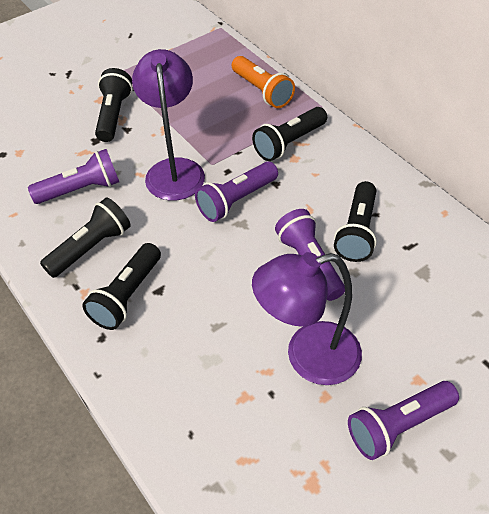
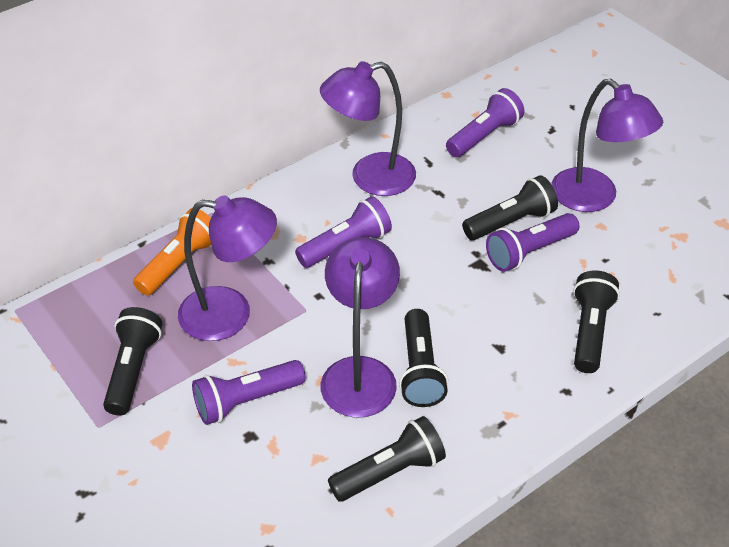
purple lamp: [132,49,205,201] [252,252,362,385] = 2 -> [178,195,277,341] [320,61,416,196] [321,237,400,418] [551,78,663,212] = 4

